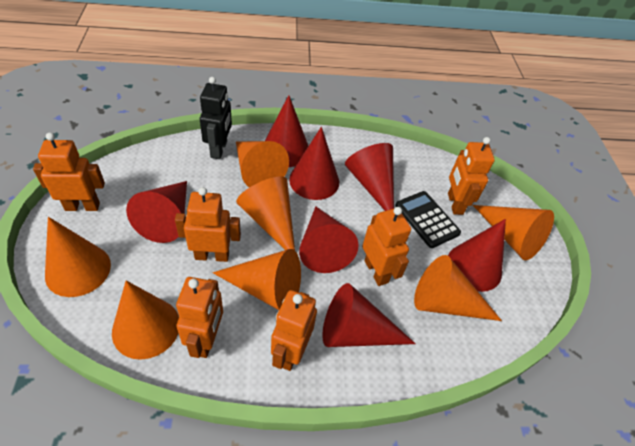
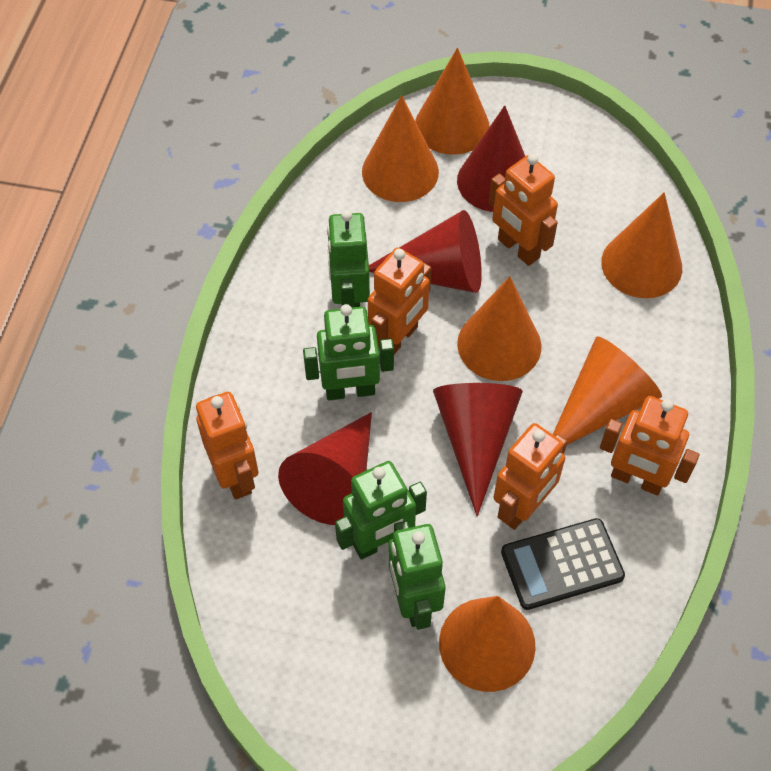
black robot: [200,77,232,159] = 1 -> none = 0
green robot: none = 0 -> [303,304,394,400] [327,210,370,307] [335,461,427,559] [388,521,446,630] = 4
orange cone: [45,217,111,297] [112,281,179,359] [213,249,301,310] [236,141,289,188] [236,176,295,250] [414,255,502,321] [473,205,554,260] = 7 -> [362,95,439,202] [415,48,489,155] [439,596,536,692] [457,276,541,381] [553,337,662,445] [601,192,682,298] = 6
orange robot: [33,133,105,211] [175,187,241,262] [176,277,223,358] [271,290,317,371] [362,207,411,286] [448,137,495,215] = 6 -> [196,392,258,500] [368,248,432,355] [489,154,558,266] [494,423,567,530] [600,396,699,496] = 5
red cone: [126,181,187,243] [265,95,308,167] [289,127,339,200] [299,207,359,273] [322,283,416,347] [345,143,394,211] [448,219,506,292] = 7 -> [278,412,372,525] [369,210,482,293] [433,383,523,516] [457,105,525,212] = 4

